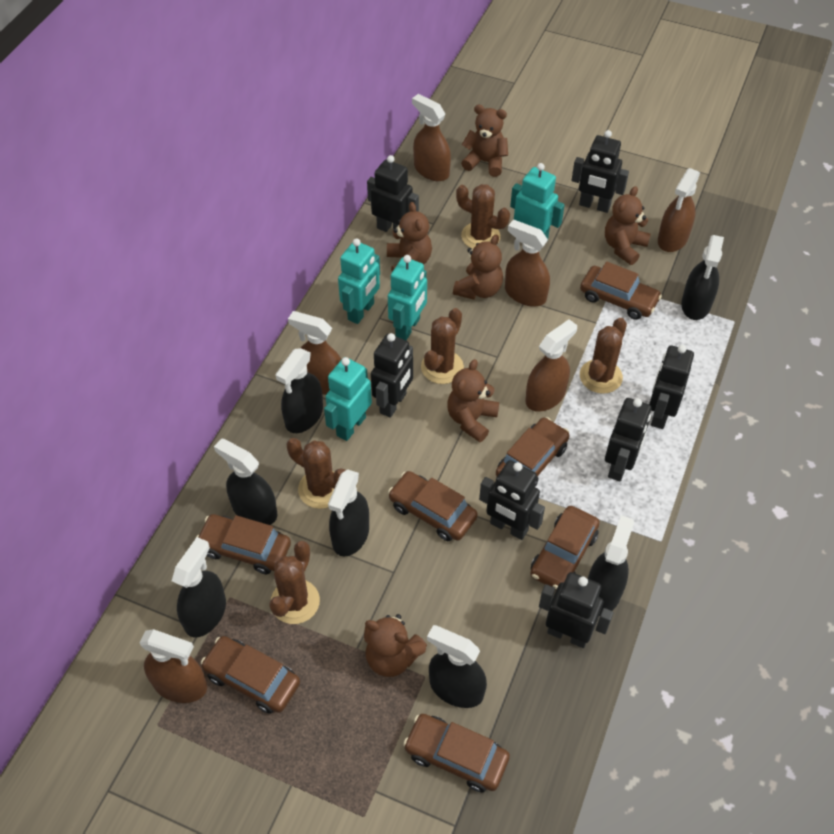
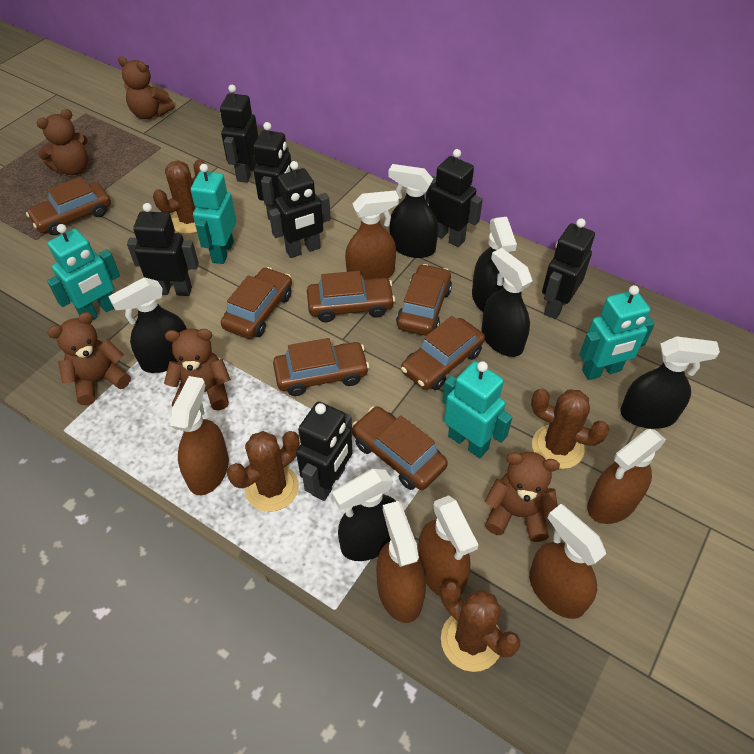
black spray bottle: [172,537,226,638] [214,438,277,525] [275,348,323,433] [328,469,369,557] [427,625,487,708] [588,515,634,616] [681,235,724,320] = 7 -> [108,277,187,373] [332,469,396,561] [388,164,438,258] [472,217,517,312] [481,248,532,357] [620,336,720,429] = 6
brown cactus: [269,541,320,624] [287,438,346,509] [421,308,464,384] [456,184,510,248] [580,318,627,394] = 5 -> [153,159,208,234] [227,431,300,512] [441,581,520,672] [531,388,609,469] = 4
brown teddy bear: [364,614,427,677] [387,202,432,272] [447,359,499,442] [453,235,503,300] [461,105,508,177] [605,186,651,265] = 6 -> [37,109,88,175] [47,312,131,405] [118,56,175,119] [164,329,231,410] [485,452,560,542] = 5

